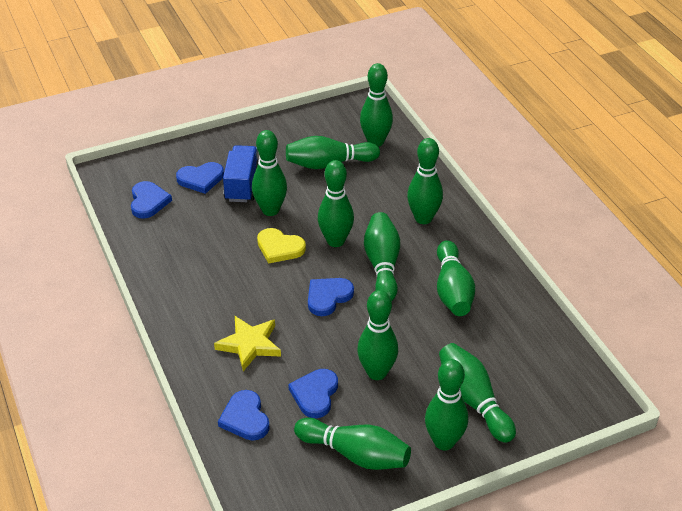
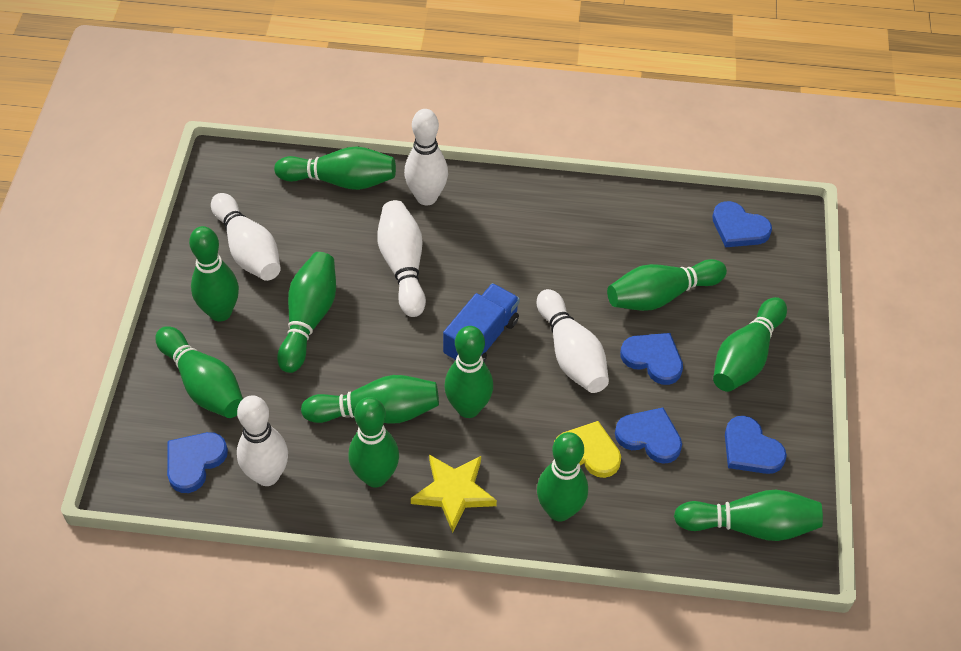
white bowling pin: none = 0 -> [211,193,281,281] [237,396,288,486] [377,200,426,317] [404,109,448,205] [537,289,609,393] = 5

